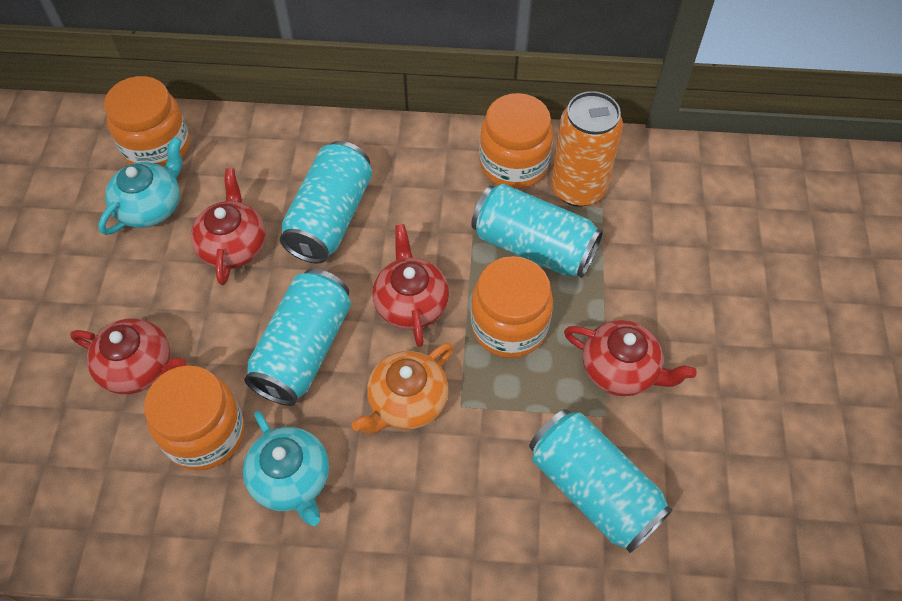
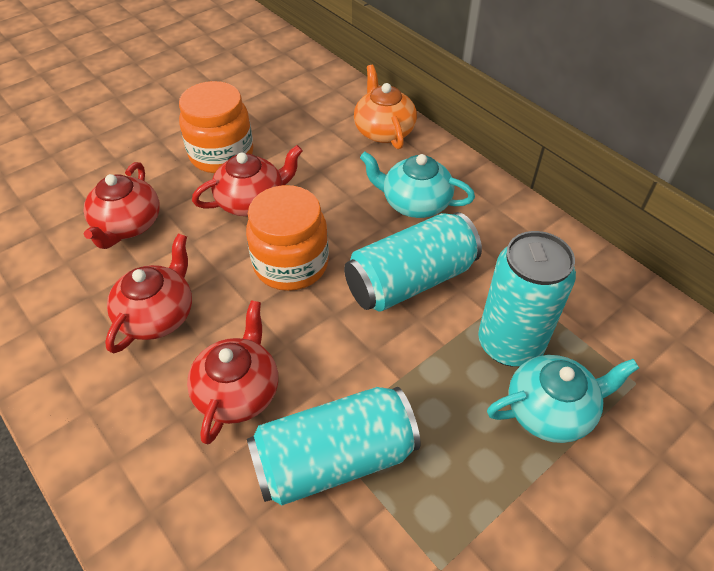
orange can: [551,91,623,207] = 1 -> none = 0
orange jar: [104,76,190,167] [144,365,244,470] [471,256,553,358] [479,93,553,189] = 4 -> [179,81,254,173] [246,185,329,291] = 2
turquoise can: [244,268,351,406] [280,141,372,263] [471,184,603,278] [529,409,672,553] = 4 -> [247,387,420,505] [344,212,482,312] [478,231,576,366] = 3

